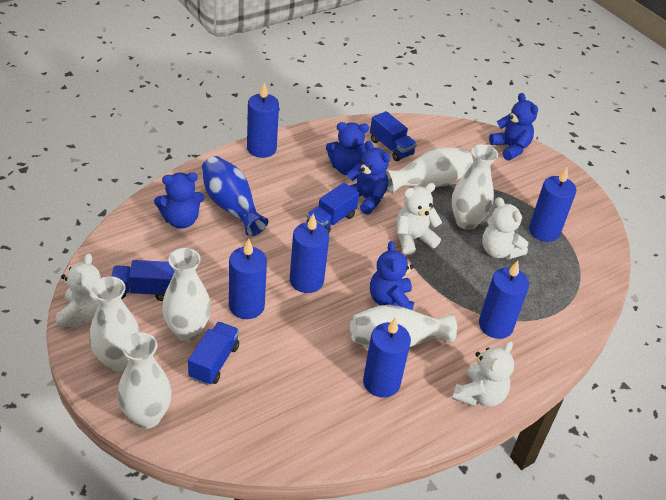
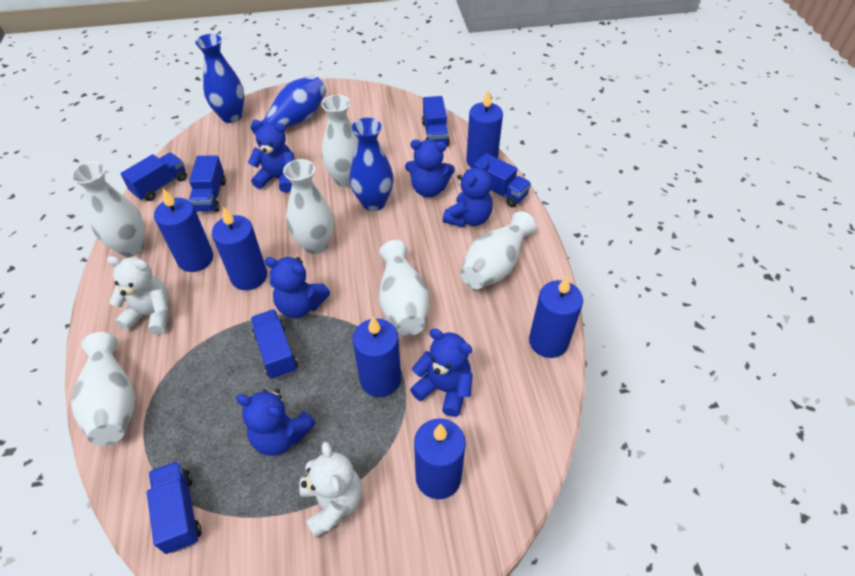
blue teddy bear: [154,172,205,229] [326,122,369,175] [347,141,390,215] [370,241,414,310] [489,93,538,161] = 5 -> [236,389,316,456] [248,120,295,193] [265,257,330,318] [405,140,455,197] [410,329,473,417] [443,160,493,227] = 6
blue truck: [111,260,174,301] [188,322,239,385] [307,183,359,233] [370,111,417,161] = 4 -> [120,153,187,201] [147,461,202,554] [189,155,226,212] [251,309,298,379] [422,96,450,146] [474,153,531,207] = 6
blue vase: [201,156,268,236] = 1 -> [195,34,245,123] [250,75,326,136] [349,118,394,211] = 3
white teddy bear: [56,253,101,327] [397,183,442,255] [452,341,514,407] [482,197,528,260] = 4 -> [107,256,169,335] [299,441,362,538] = 2

